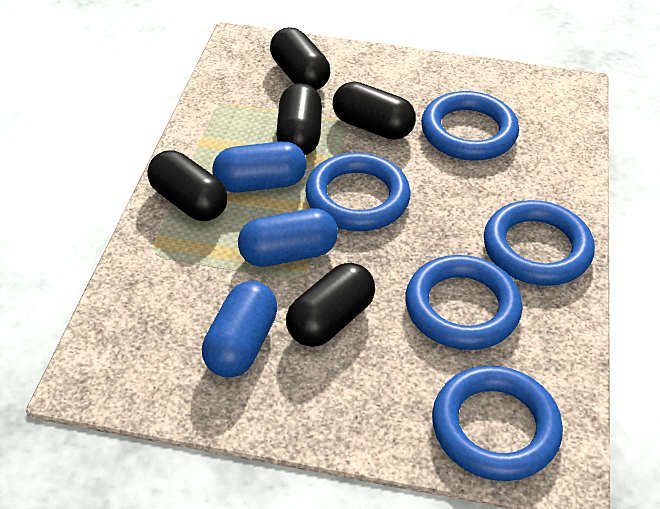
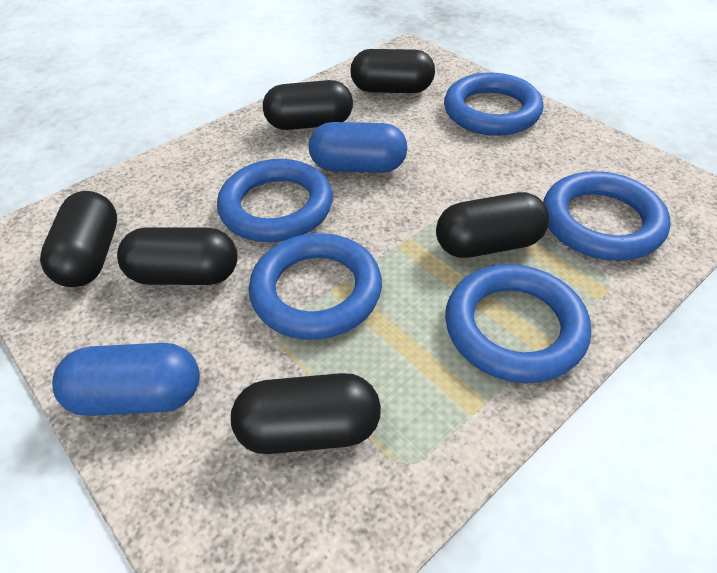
black capsule: [147,150,227,221] [270,27,330,90] [276,83,322,155] [286,263,375,347] [333,82,416,140] = 5 -> [40,191,117,287] [117,227,238,285] [231,373,381,454] [263,80,353,130] [350,49,435,93] [436,192,549,258] = 6
blue capsule: [202,281,278,377] [213,141,307,193] [238,208,338,267] = 3 -> [52,343,200,416] [309,122,407,173] = 2

